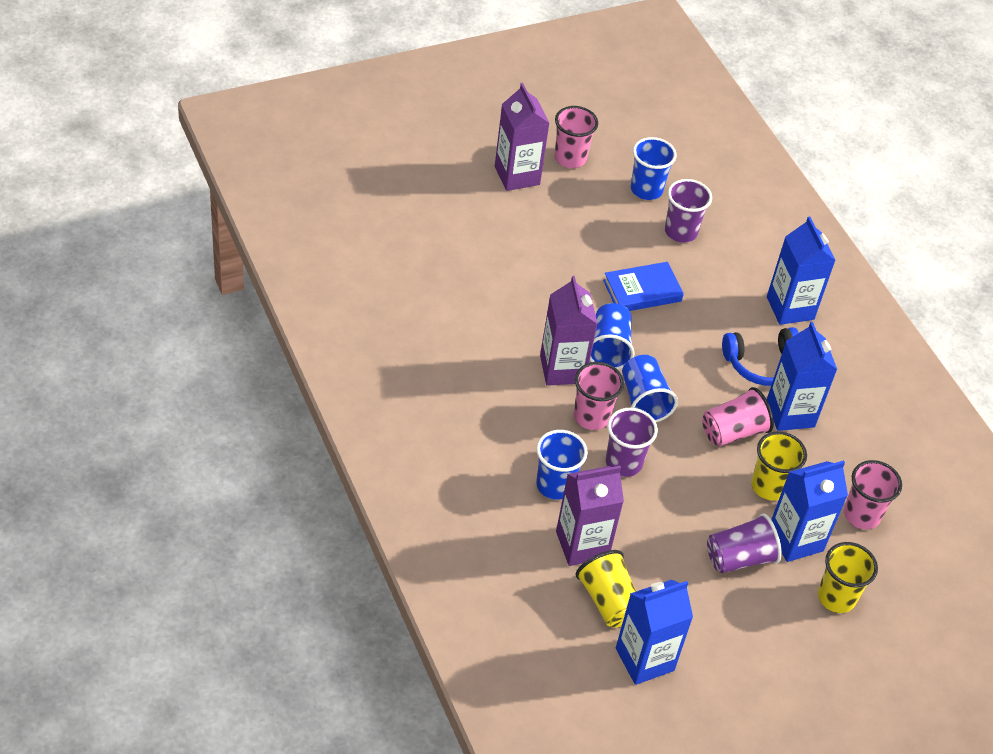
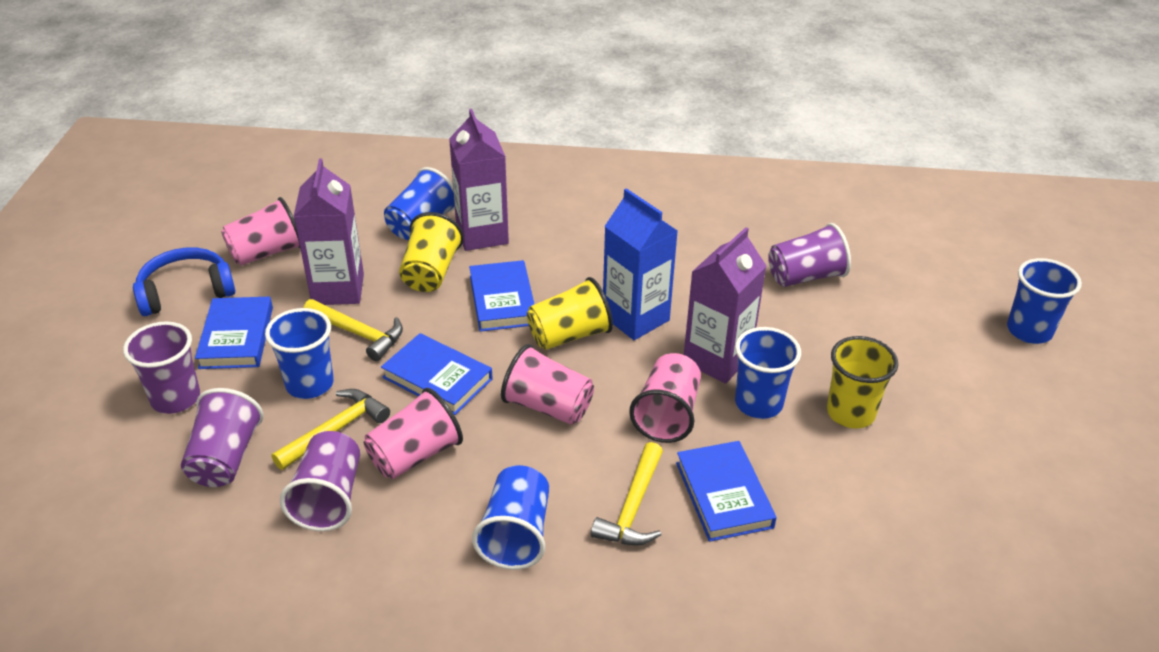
blue book: [603,262,684,311] = 1 -> [195,297,273,369] [381,333,492,415] [469,260,534,332] [676,441,777,542] = 4
blue carton: [616,580,693,685] [767,217,836,325] [767,322,837,431] [771,460,848,562] = 4 -> [603,188,677,340] = 1
blue cup: [536,430,588,500] [590,303,635,370] [622,355,678,422] [631,137,677,200] = 4 -> [265,308,334,399] [384,167,455,240] [472,465,549,570] [735,327,801,419] [1007,258,1082,344] = 5
purple cup: [606,408,658,477] [665,179,712,243] [707,513,782,573] = 3 -> [123,321,200,414] [181,388,263,487] [280,431,360,531] [768,223,851,287] = 4
yellow hammer: none = 0 -> [271,389,390,470] [304,299,403,361] [591,442,663,546] = 3

